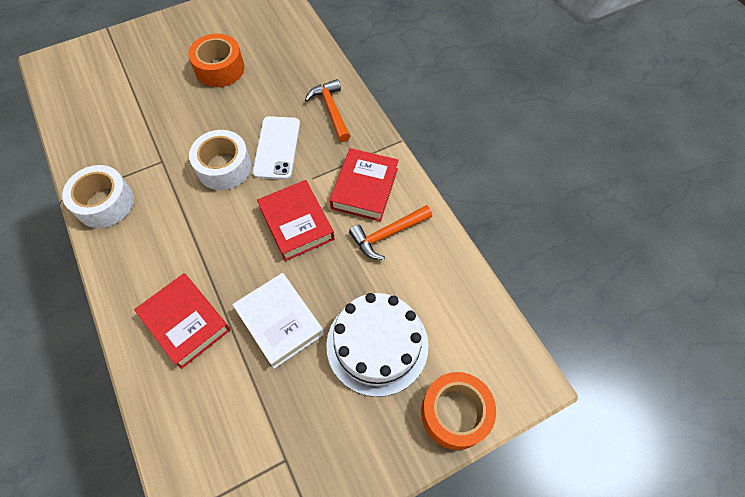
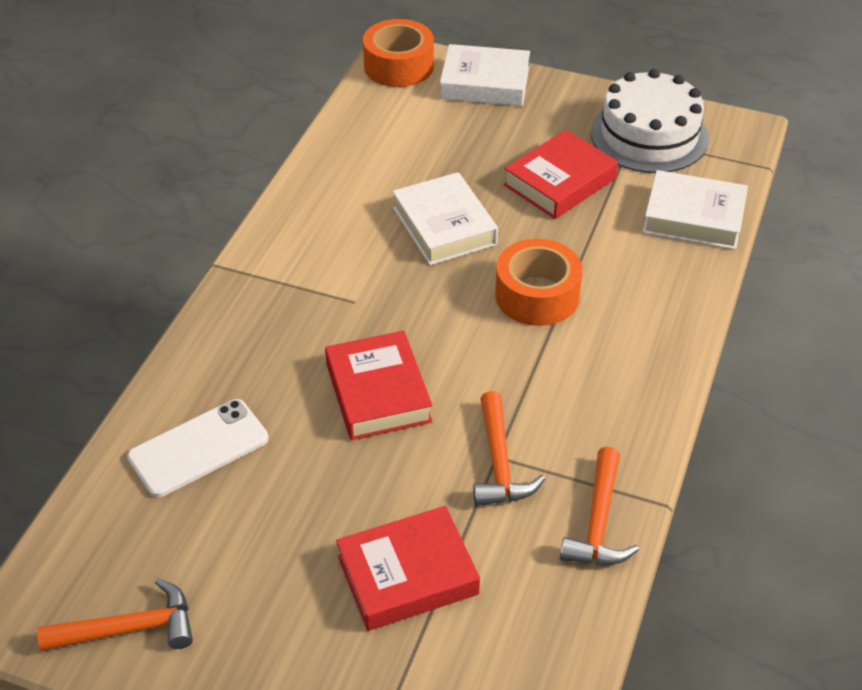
orange hammer: [305,79,350,142] [349,205,432,260] = 2 -> [37,578,193,651] [473,391,545,506] [560,447,639,565] = 3
white book: [232,273,324,369] = 1 -> [392,172,498,265] [440,44,530,106] [643,170,748,250] = 3
white tape: [62,165,134,228] [189,130,252,190] = 2 -> none = 0

